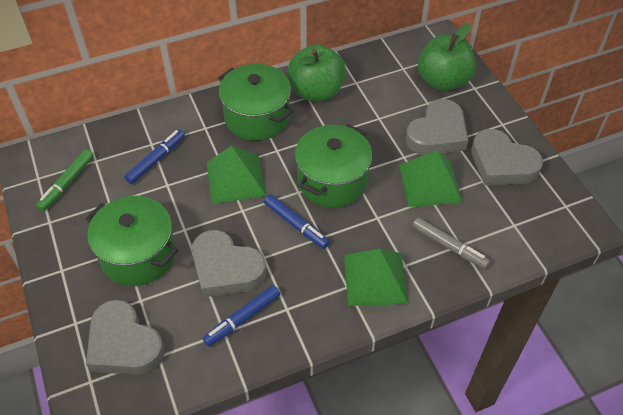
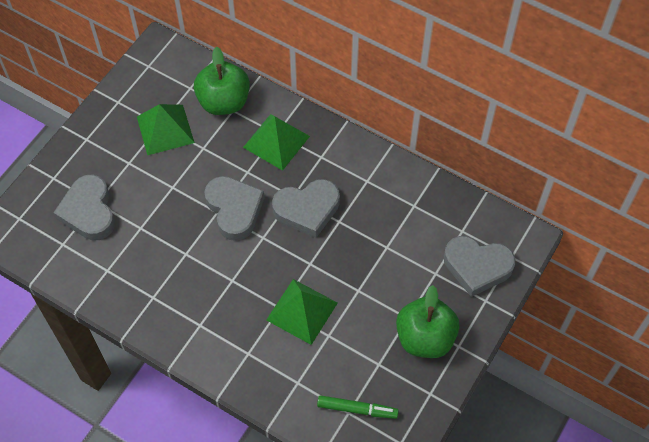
blue marker: [124,129,185,184] [203,285,280,347] [264,194,330,249] = 3 -> none = 0
green pot: [86,196,178,286] [218,64,294,141] [295,124,372,208] = 3 -> none = 0
grey marker: [412,217,490,269] = 1 -> none = 0

